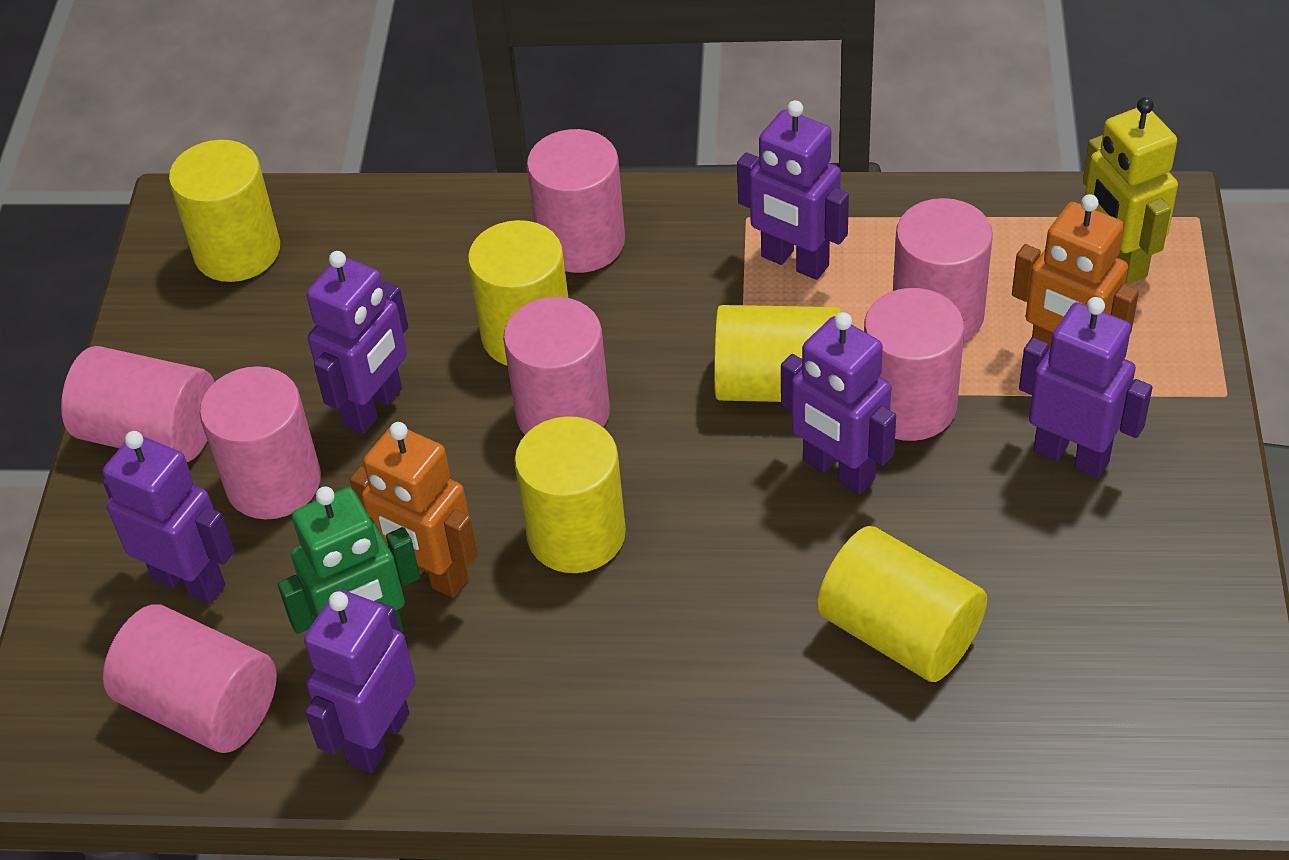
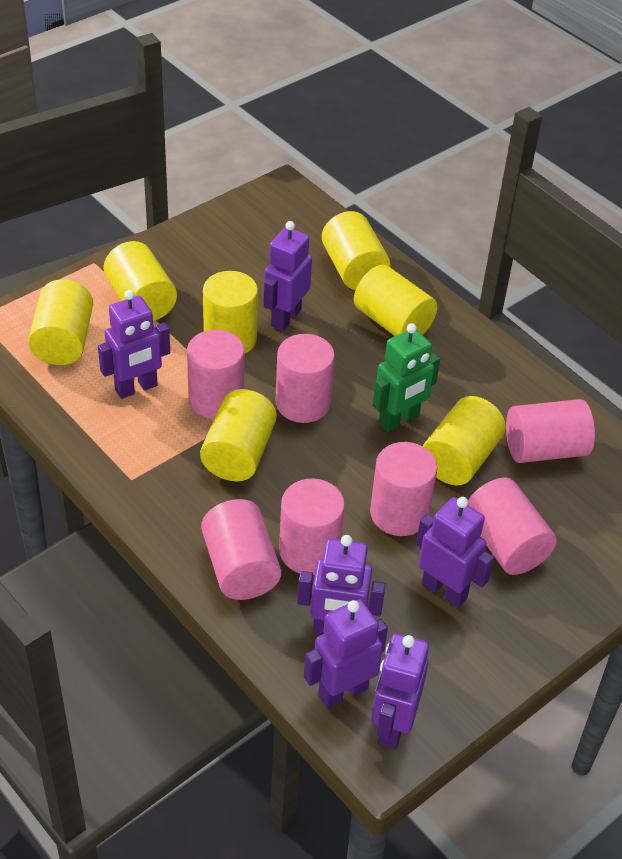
orange robot: [350,422,478,598] [1012,194,1139,350] = 2 -> none = 0
yellow cylinder: [169,140,280,282] [468,220,568,365] [514,416,626,573] [714,305,842,402] [817,526,987,682] = 5 -> [28,279,93,365] [103,241,177,321] [200,389,277,481] [203,271,258,354] [322,211,390,290] [354,265,437,336] [423,396,506,485] = 7
yellow robot: [1083,97,1178,284] = 1 -> none = 0

